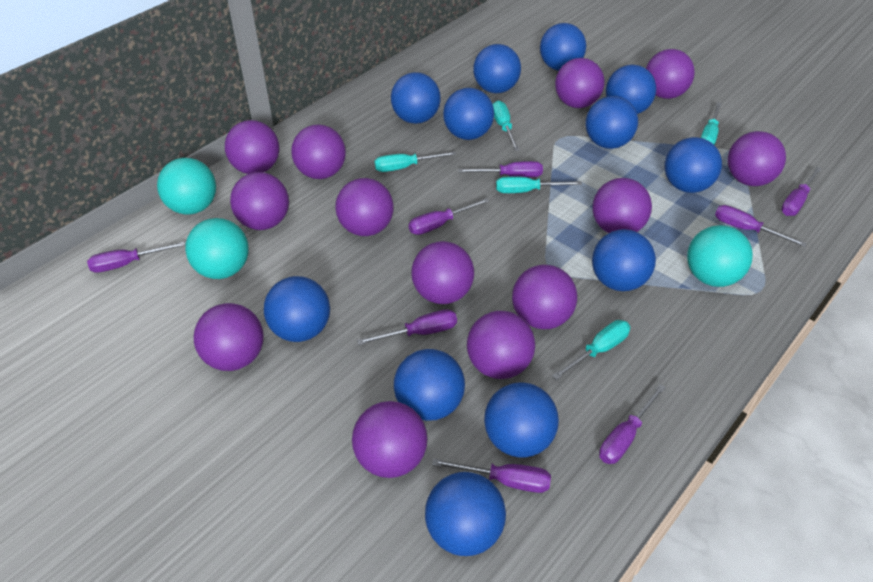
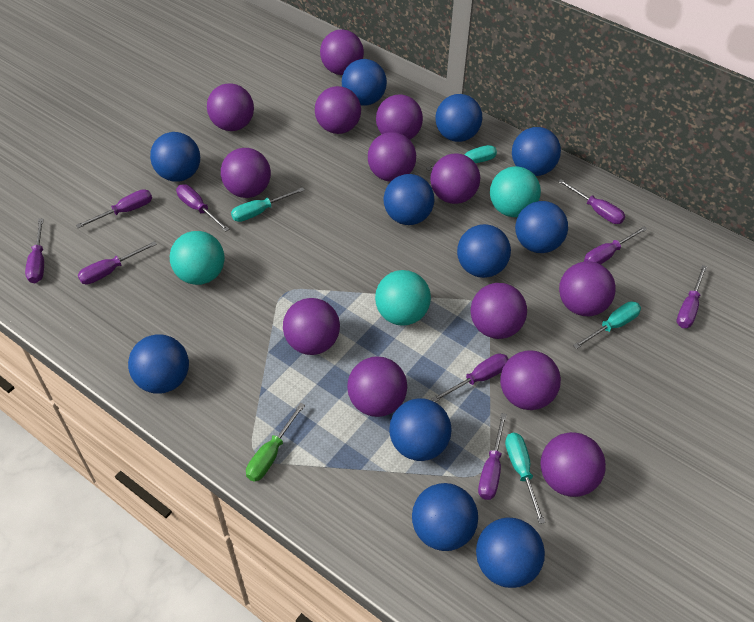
blue ball: [264,276,330,342] [391,72,441,124] [394,349,465,421] [425,472,506,556] [443,88,494,140] [473,44,521,93] [484,382,559,458] [540,23,586,71] [585,96,638,149] [592,229,656,291] [606,65,656,114] [665,137,722,193] = 12 -> [128,334,189,394] [150,132,200,182] [342,59,387,106] [383,174,434,225] [389,398,451,461] [412,483,478,551] [435,94,482,142] [457,224,511,278] [476,517,545,588] [512,127,561,176] [515,201,568,253] = 11
green screwdriver: none = 0 -> [246,403,305,482] = 1
purple screwdriver: [87,241,185,273] [357,309,457,345] [409,198,489,235] [432,459,551,493] [458,161,543,178] [599,384,666,464] [715,205,807,247] [781,167,822,216] = 8 -> [25,218,44,283] [76,189,152,228] [78,241,157,284] [176,184,229,231] [431,353,509,402] [478,413,507,500] [558,179,625,224] [584,226,647,265] [677,265,707,328] = 9
turquoise screwdriver: [374,151,456,172] [493,100,520,151] [496,176,582,193] [552,320,630,380] [701,102,722,145] = 5 -> [231,187,305,222] [426,145,497,171] [505,433,545,524] [573,301,641,349] = 4

